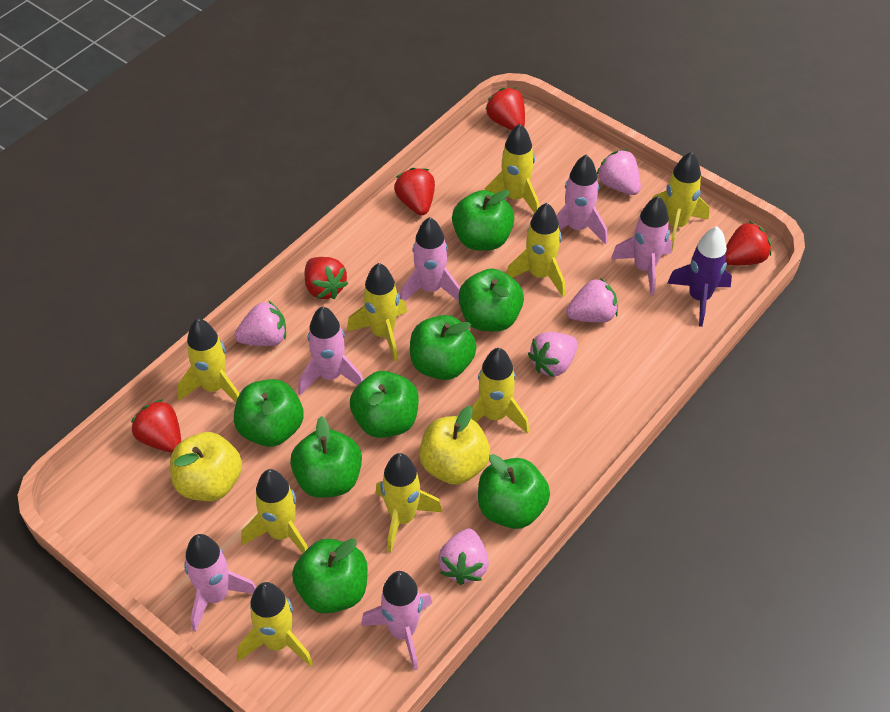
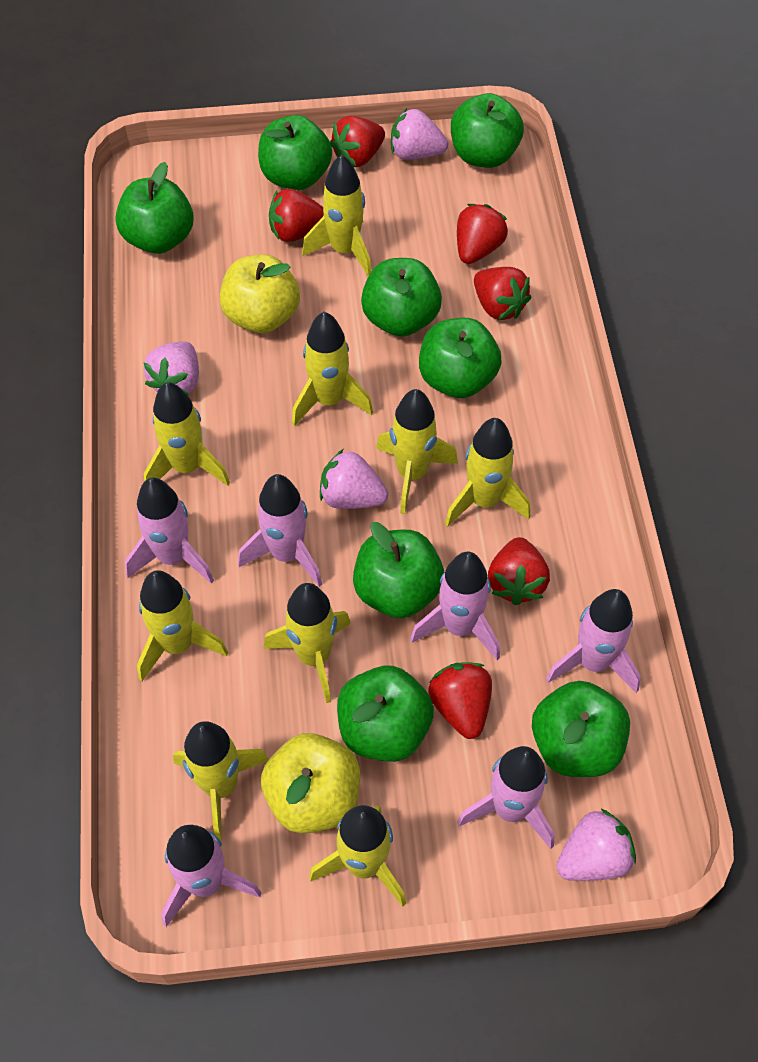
pink strawberry: [234,300,286,346] [438,528,489,585] [528,332,578,377] [566,278,618,323] [597,149,641,195] = 5 -> [144,341,199,395] [320,449,388,509] [391,108,448,160] [556,809,636,881] = 4
purple rocket: [667,226,732,327] = 1 -> none = 0
red strawberry: [131,399,181,452] [304,257,348,299] [394,168,435,215] [485,88,525,130] [725,221,771,265] = 5 -> [269,189,324,242] [330,116,385,167] [428,662,492,739] [457,204,508,264] [474,267,531,320] [488,537,550,605] = 6

